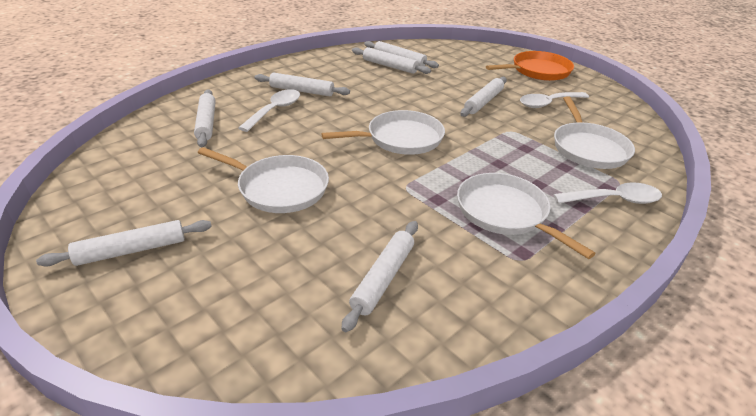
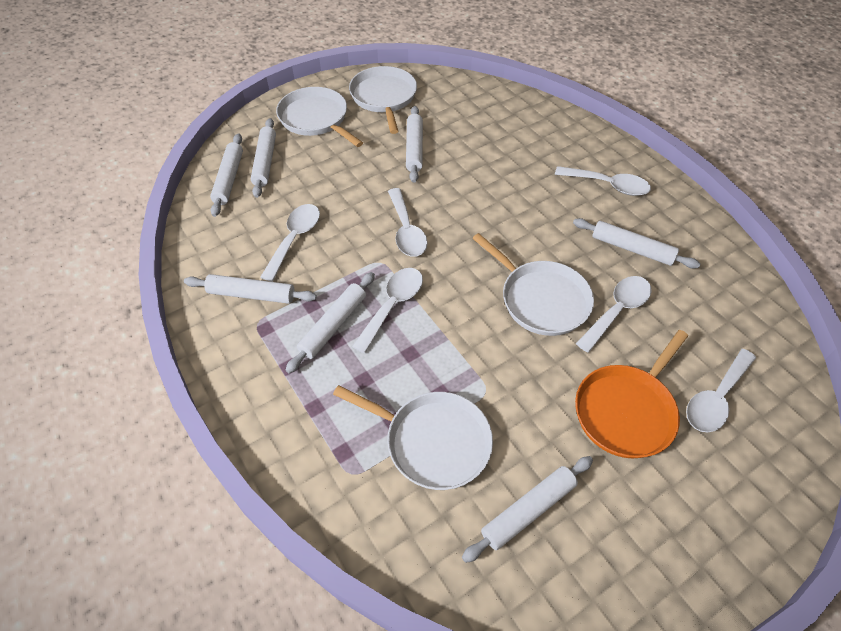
white spoon: [238,89,300,132] [520,92,589,108] [554,182,662,204] = 3 -> [260,204,320,282] [352,268,423,353] [388,188,428,257] [555,166,651,196] [576,276,652,353] [686,349,756,432] = 6

